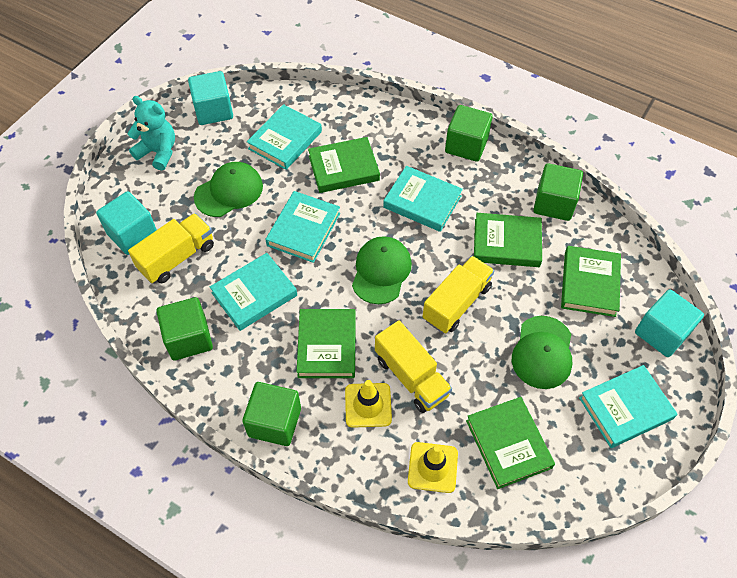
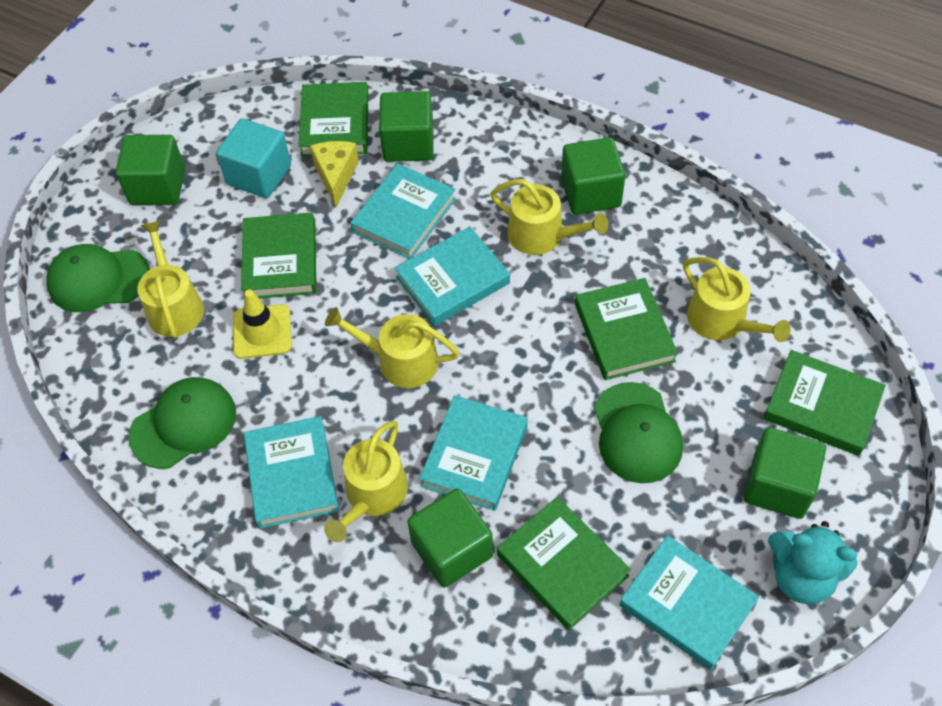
green cube: [156,297,213,360] [242,382,301,446] [445,105,493,162] [533,163,583,221] = 4 -> [116,135,185,205] [379,91,433,162] [407,488,493,588] [561,137,626,214] [744,427,826,519] = 5
turquoise cube: [96,191,157,255] [188,71,233,125] [635,289,704,357] = 3 -> [216,118,291,198] = 1
yellow cheese: none = 0 -> [310,141,359,207] = 1
yellow traffic cone: [345,380,392,428] [408,442,458,493] = 2 -> [233,290,292,359] = 1
yellow truck: [128,213,214,283] [375,320,452,413] [422,256,494,333] = 3 -> none = 0
yellow watering can: none = 0 -> [137,221,204,338] [324,421,408,542] [325,307,460,388] [490,179,608,255] [683,257,791,342] = 5

